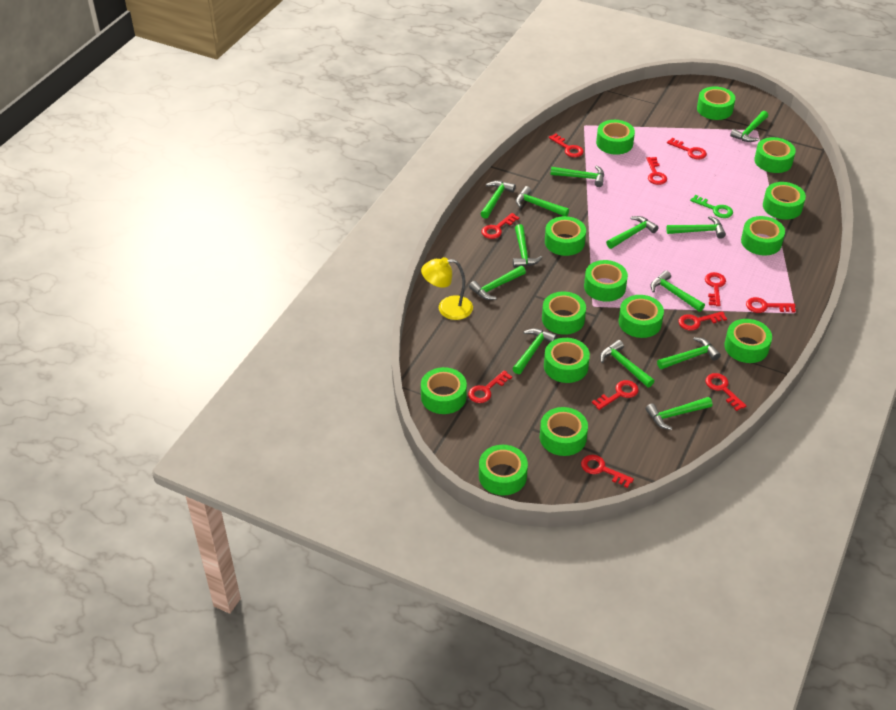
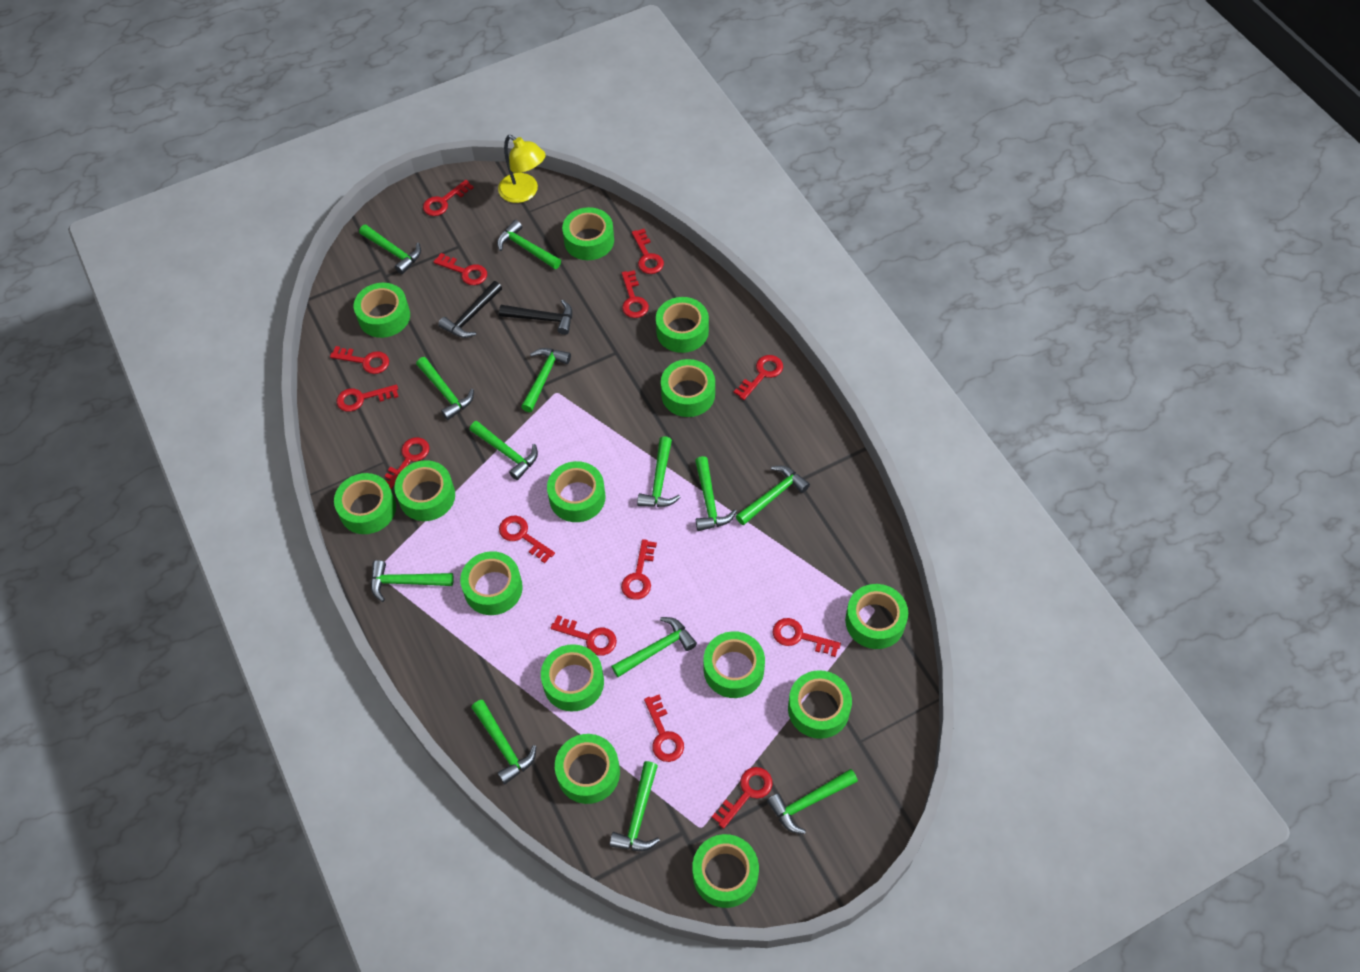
black hammer: none = 0 -> [438,281,502,338] [499,300,572,335] = 2
green key: [690,195,733,218] = 1 -> none = 0
red key: [468,370,512,403] [482,213,519,239] [549,134,584,157] [581,455,634,488] [592,380,639,410] [646,157,667,185] [667,138,707,160] [679,311,727,330] [705,272,726,306] [705,373,746,411] [746,297,796,313] = 11 -> [330,346,389,374] [337,385,398,412] [384,437,430,489] [423,180,474,216] [434,253,487,285] [499,516,555,563] [550,615,617,656] [621,539,657,600] [622,270,649,318] [632,229,664,274] [644,694,684,762] [712,767,773,829] [734,355,783,400] [773,618,841,657] = 14

